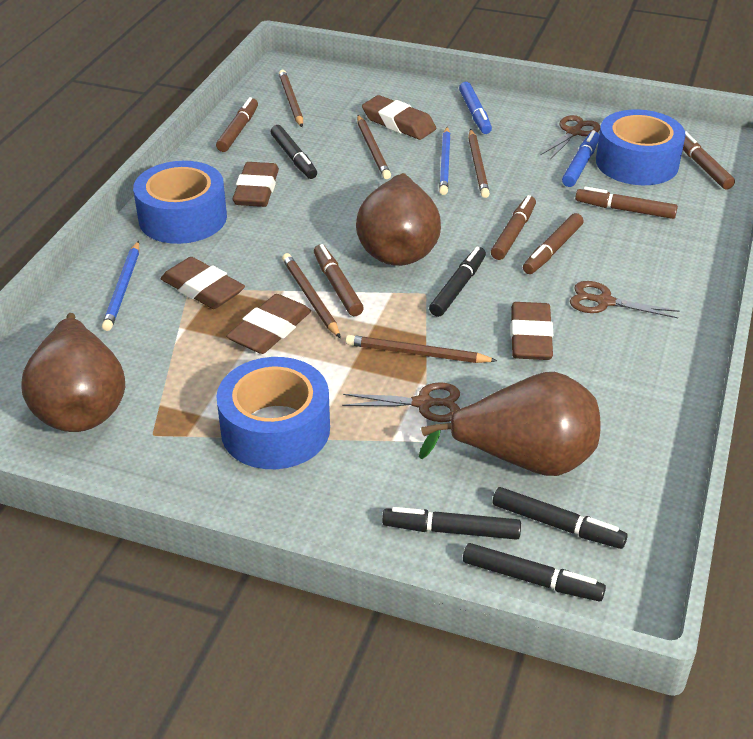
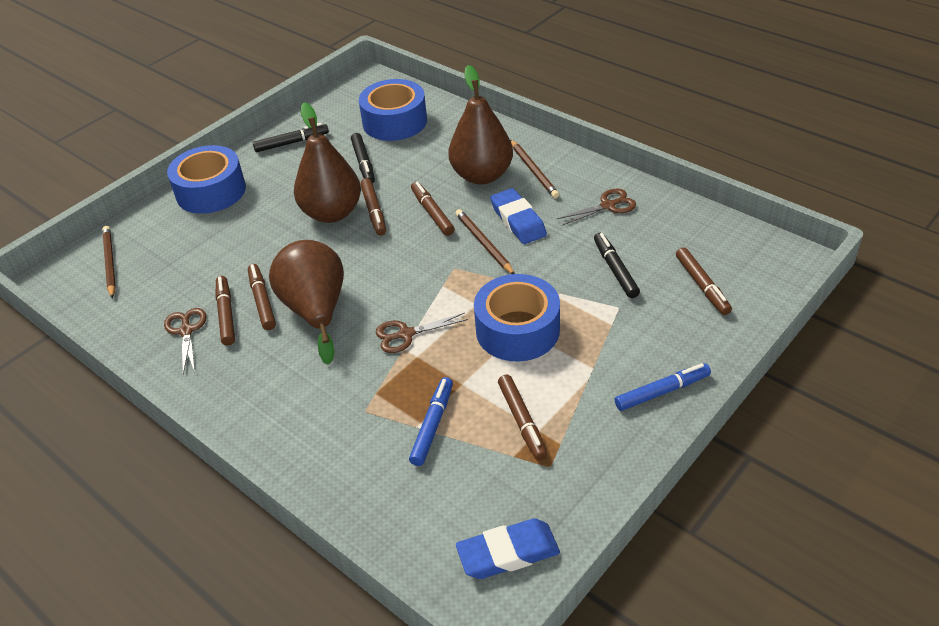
black marker: [271,125,317,179] [382,507,521,540] [429,247,486,317] [463,543,606,601] [493,487,628,549] = 5 -> [253,123,329,152] [351,133,375,184] [594,233,640,298] = 3
blue eraser: none = 0 -> [456,518,560,579] [490,188,547,244] = 2
blue pencil: [102,241,139,331] [439,127,451,195] = 2 -> none = 0
brown eraser: [161,257,245,309] [226,294,311,354] [232,162,279,207] [362,95,436,140] [510,302,553,360] = 5 -> none = 0
brown pencil: [279,70,303,127] [282,253,341,338] [346,335,498,363] [357,115,391,179] [468,129,490,198] = 5 -> [102,226,116,298] [456,209,515,274] [510,140,559,198] = 3

